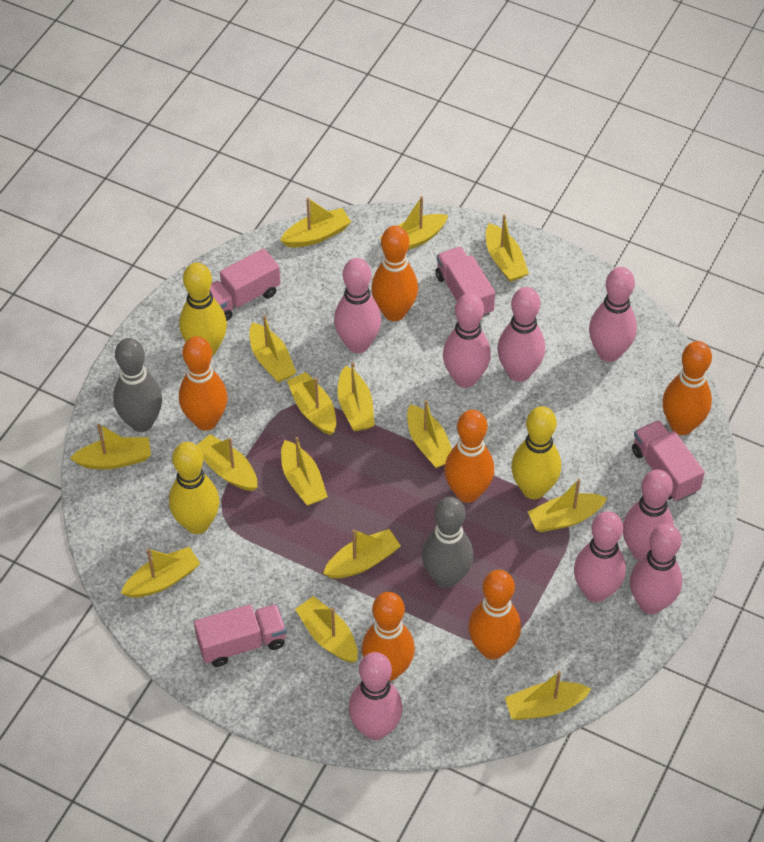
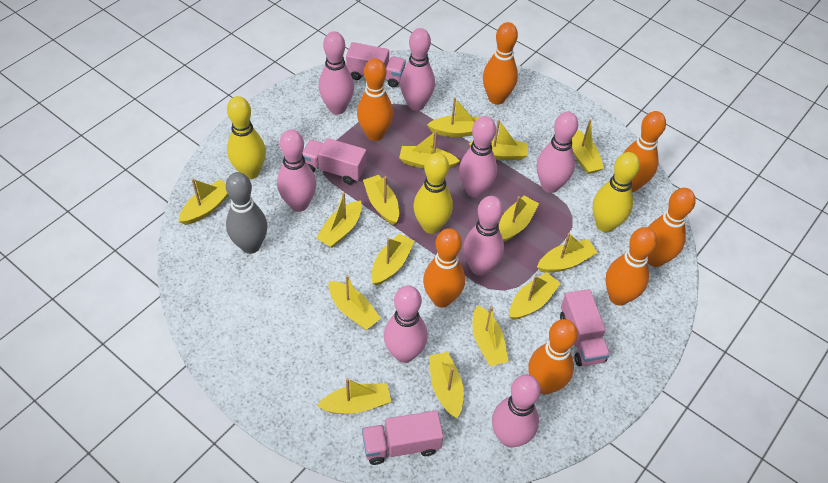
grey bowling pin: [113,338,162,432] [422,497,473,588] = 2 -> [226,172,267,254] = 1
orange bowling pin: [179,336,228,431] [362,592,415,681] [371,226,418,321] [444,410,494,503] [468,570,521,660] [662,341,712,435] = 6 -> [357,58,393,141] [423,228,465,308] [483,22,518,104] [528,319,578,395] [605,227,657,306] [624,111,666,192] [647,188,696,267] = 7

